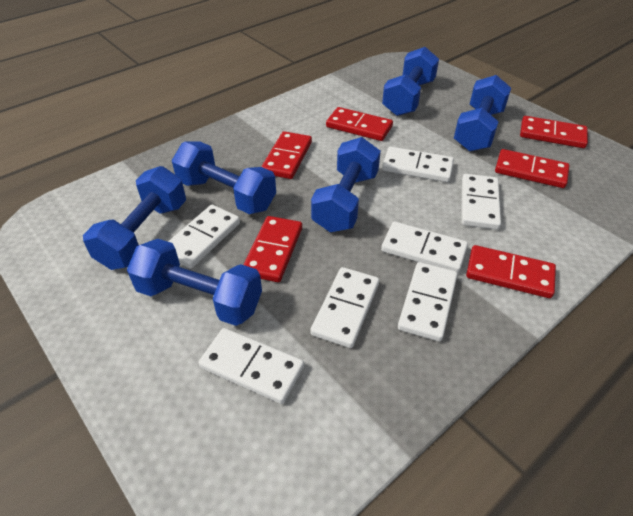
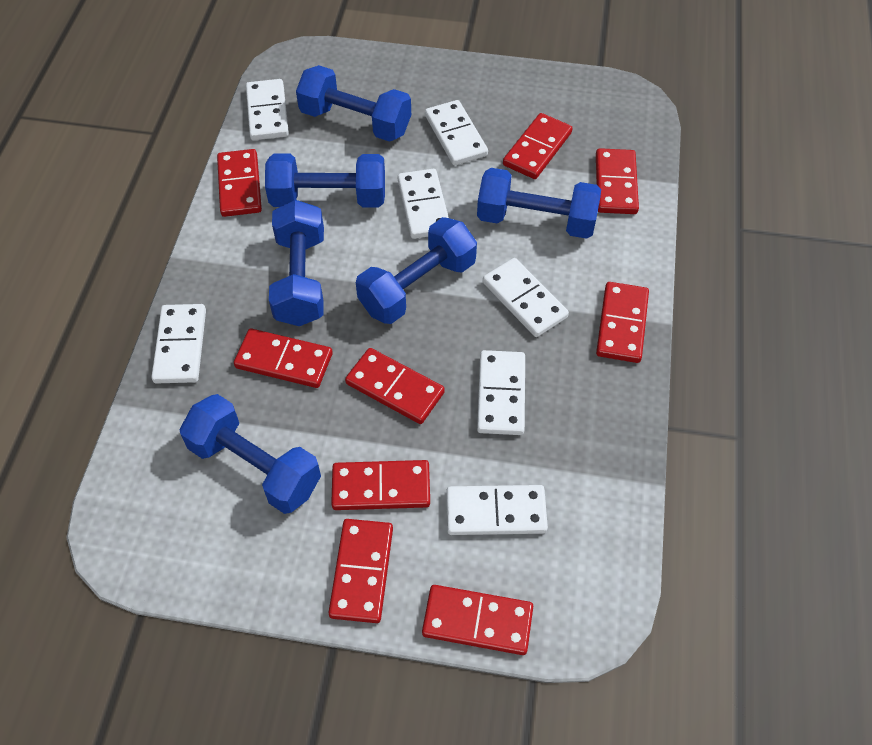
red domino: [243,216,302,282] [261,131,312,179] [326,107,393,141] [466,245,556,298] [495,149,569,188] [520,116,588,148] = 6 -> [217,149,262,217] [234,329,333,388] [328,519,393,623] [331,460,430,510] [345,348,445,424] [422,585,533,655] [503,113,573,179] [596,148,639,214] [596,282,649,363] = 9

